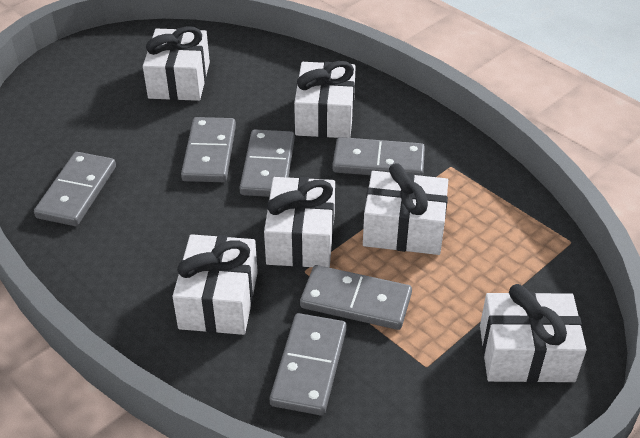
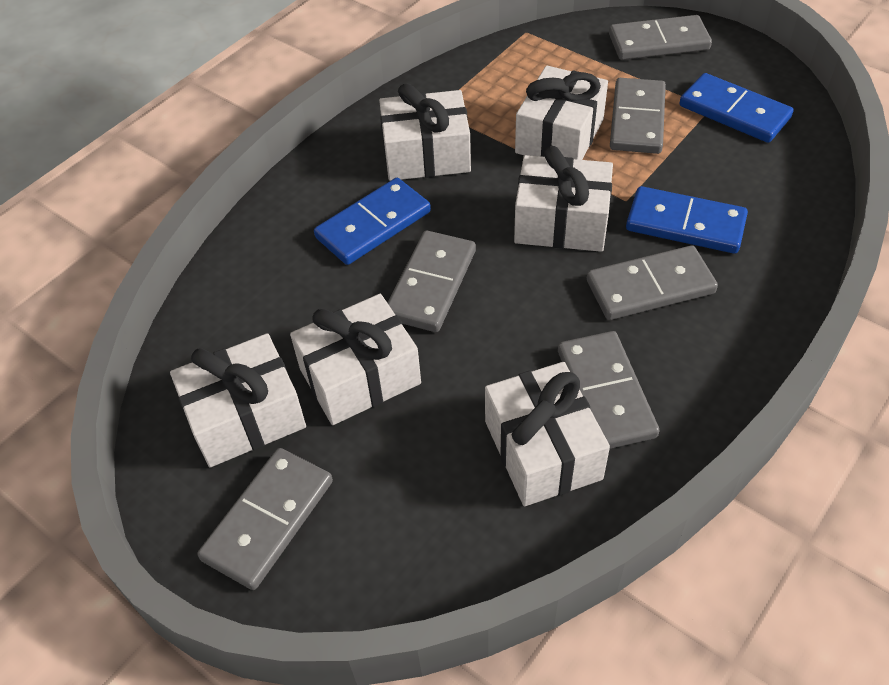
blue domino: none = 0 -> [314,178,431,265] [626,186,748,254] [680,73,794,143] = 3

